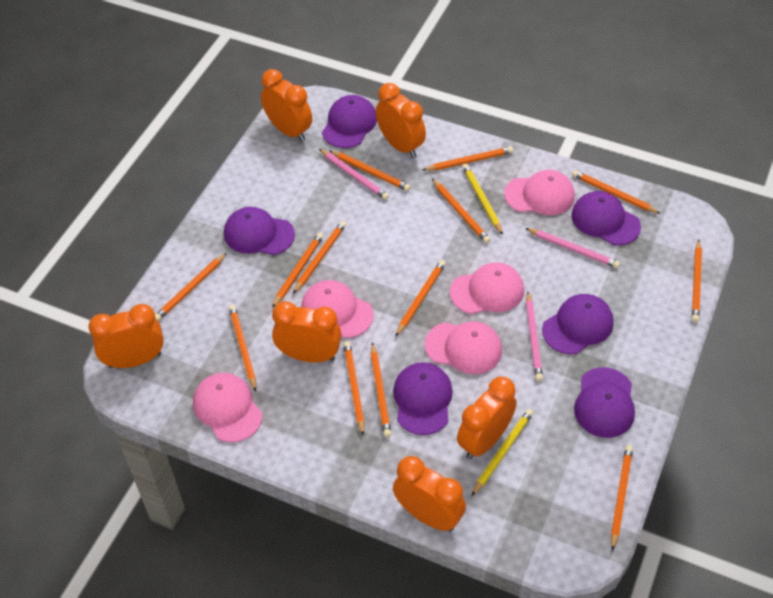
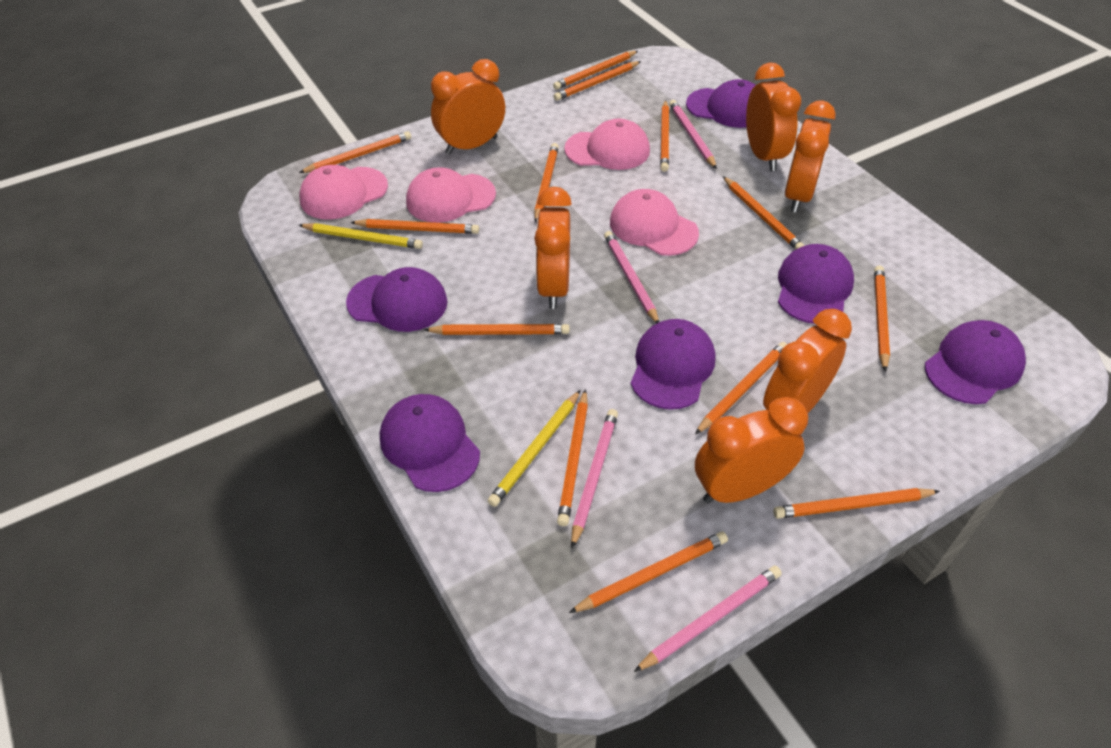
pink cap: [193,373,263,442] [301,280,374,338] [425,321,502,374] [450,262,524,314] [504,170,575,215] = 5 -> [299,165,388,220] [406,167,496,223] [564,119,650,170] [610,189,699,256] = 4
pink pencil: [319,149,389,200] [525,228,620,268] [526,292,543,381] = 3 -> [571,409,618,548] [604,231,659,323] [634,566,782,672] [669,100,717,169] = 4

